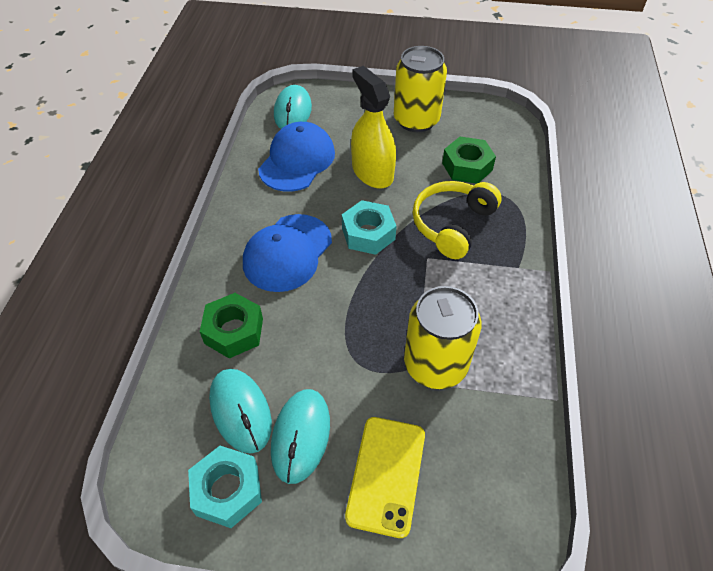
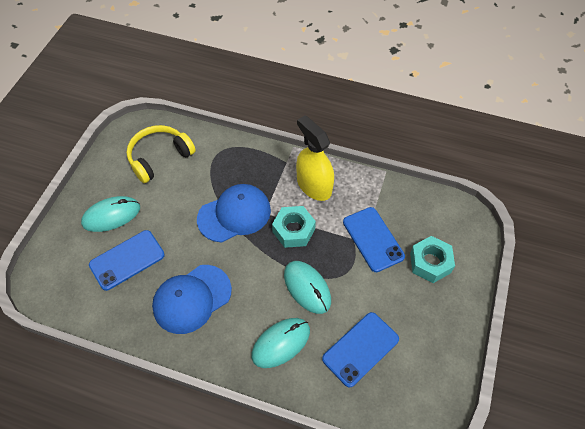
blue phone: none = 0 -> [89,230,165,291] [322,312,399,388] [343,207,405,272] = 3
green nut: [200,293,263,359] [442,137,496,184] = 2 -> none = 0
yellow can: [394,46,447,132] [404,286,482,389] = 2 -> none = 0
yellow phone: [345,417,425,538] = 1 -> none = 0

